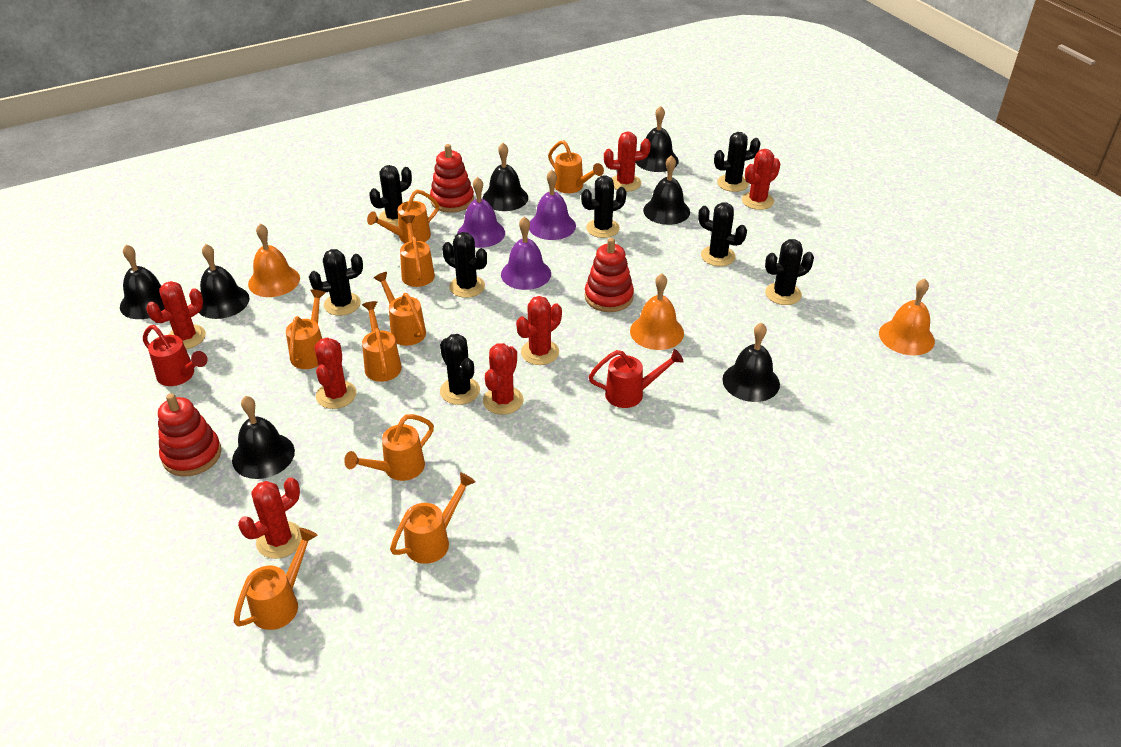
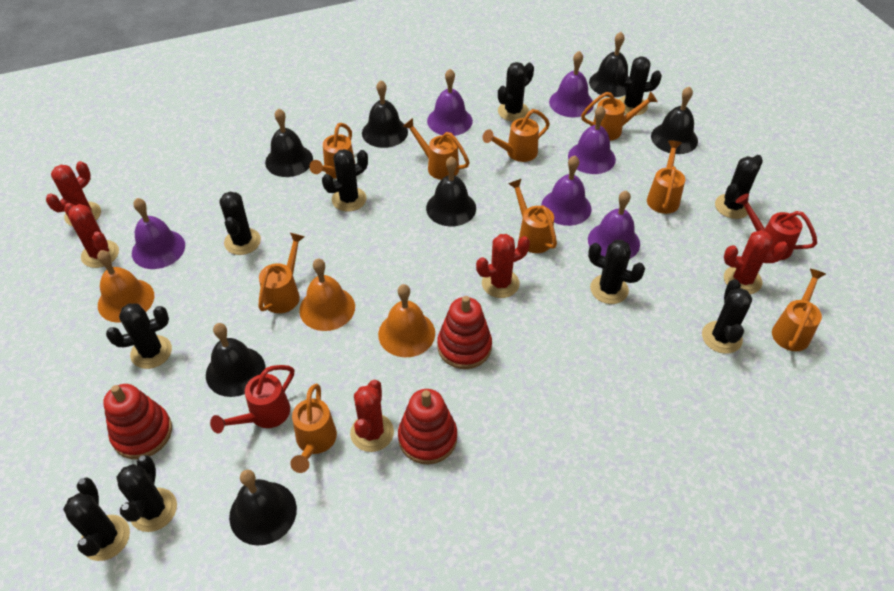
black cactus: [309,249,363,316] [369,165,412,227] [440,334,480,405] [442,232,487,298] [581,175,627,238] [698,202,747,266] [714,132,761,192] [765,239,814,305] = 8 -> [63,478,130,561] [106,303,172,369] [116,455,177,532] [219,192,261,255] [322,149,368,212] [498,62,534,121] [588,240,645,304] [616,56,662,116] [702,279,752,354] [715,155,763,219] = 10
purple bell: [457,177,505,248] [501,216,551,290] [529,170,576,240] = 3 -> [132,198,185,269] [427,69,473,136] [541,156,591,226] [549,51,594,117] [568,105,616,174] [588,190,640,259] = 6
red cactus: [146,281,206,349] [238,477,302,559] [314,337,357,409] [483,343,523,415] [516,296,562,365] [604,132,651,192] [742,149,780,210] = 7 -> [46,161,101,226] [64,203,119,268] [350,380,394,452] [476,234,530,298] [724,230,788,294] = 5

